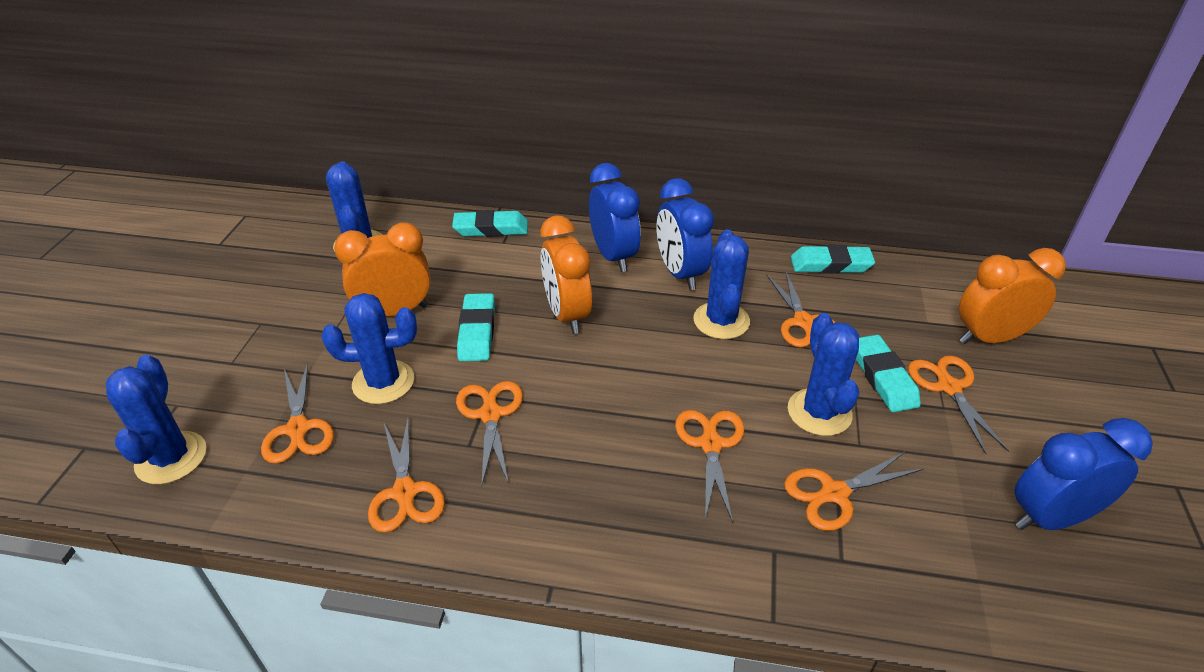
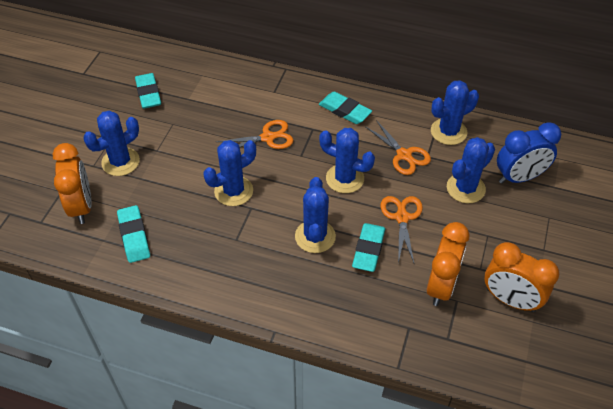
blue cactus: [106,355,206,484] [321,293,417,404] [326,161,382,251] [693,229,750,339] [788,313,859,436] = 5 -> [83,110,140,176] [203,140,256,206] [295,177,336,253] [319,128,375,193] [431,80,479,145] [447,137,495,204] = 6
blue clock: [589,163,641,272] [657,178,714,290] [1014,418,1153,530] = 3 -> [497,122,561,184] = 1
orange scissors: [261,362,334,464] [368,416,445,533] [456,381,523,484] [675,410,745,523] [766,272,835,348] [784,451,924,531] [908,355,1009,454] = 7 -> [217,120,294,149] [365,120,431,175] [381,196,423,263] = 3

